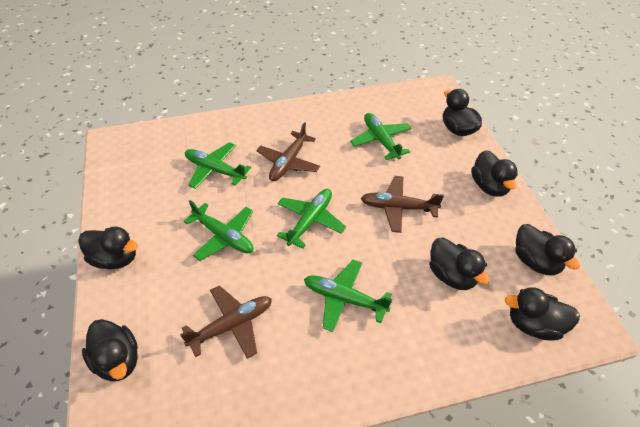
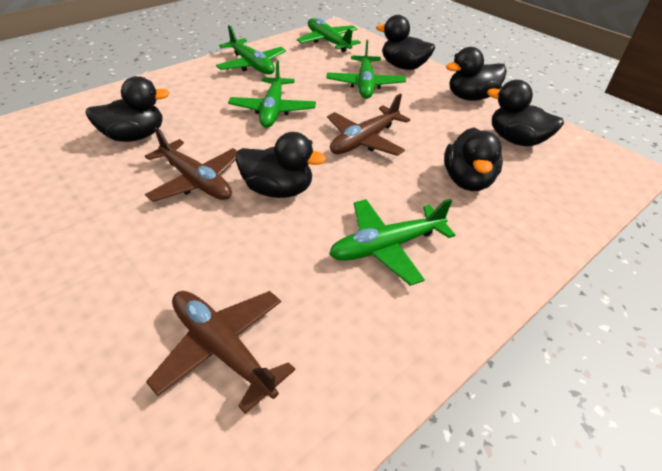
black duck: [78,226,138,269] [82,319,138,381] [429,237,490,290] [443,89,482,136] [471,150,518,196] [505,287,580,341] [515,224,580,276] = 7 -> [85,76,170,142] [236,132,326,198] [376,15,435,70] [444,127,503,191] [446,47,507,101] [487,80,564,146] = 6

